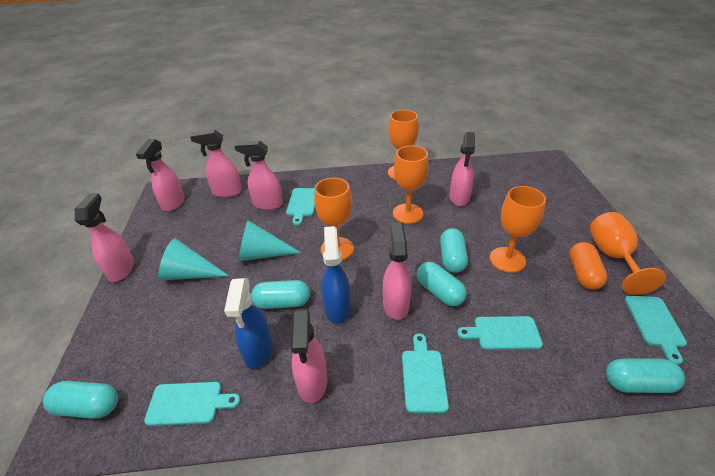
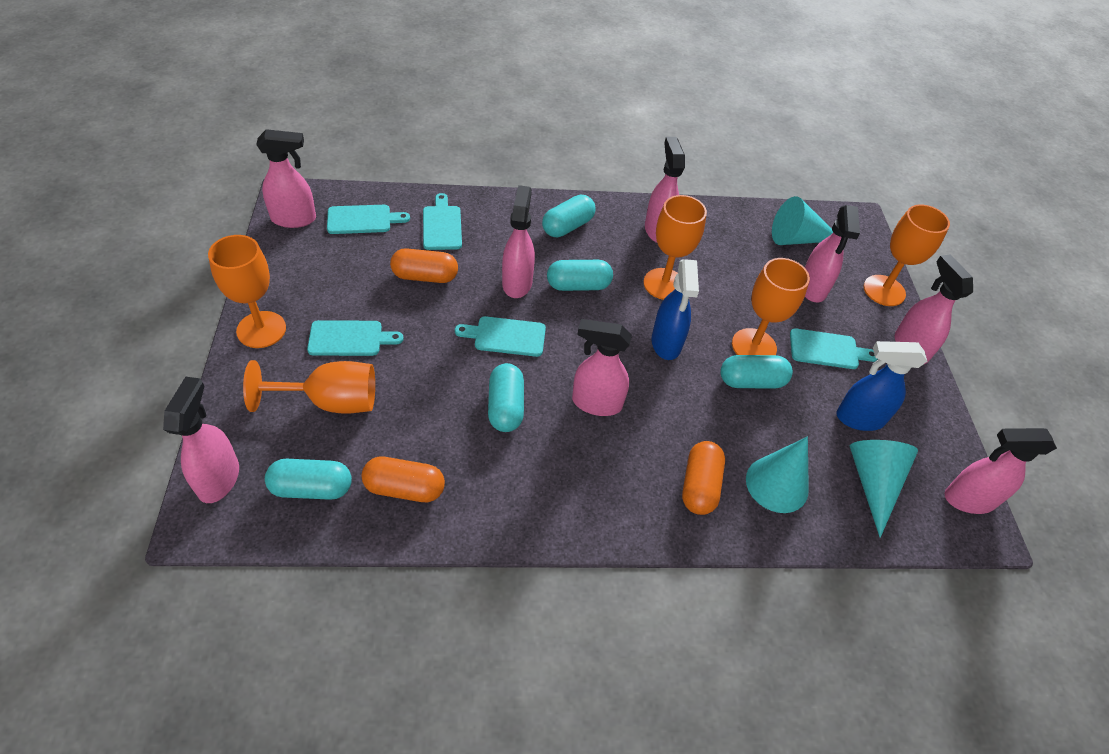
orange capsule: [570,242,608,290] = 1 -> [361,456,445,502] [390,248,458,283] [682,441,725,515] = 3
pink spray bottle: [75,193,134,282] [136,139,185,211] [190,129,242,198] [235,140,283,210] [291,309,328,404] [383,222,411,320] [449,132,475,206] = 7 -> [163,377,239,503] [256,129,316,228] [502,185,535,298] [572,319,632,416] [645,137,685,243] [805,205,860,302] [895,254,973,364] [944,428,1057,514] = 8
turquoise cone: [158,238,229,280] [238,220,301,261] = 2 -> [746,437,809,513] [772,196,833,245] [850,440,918,538] = 3

